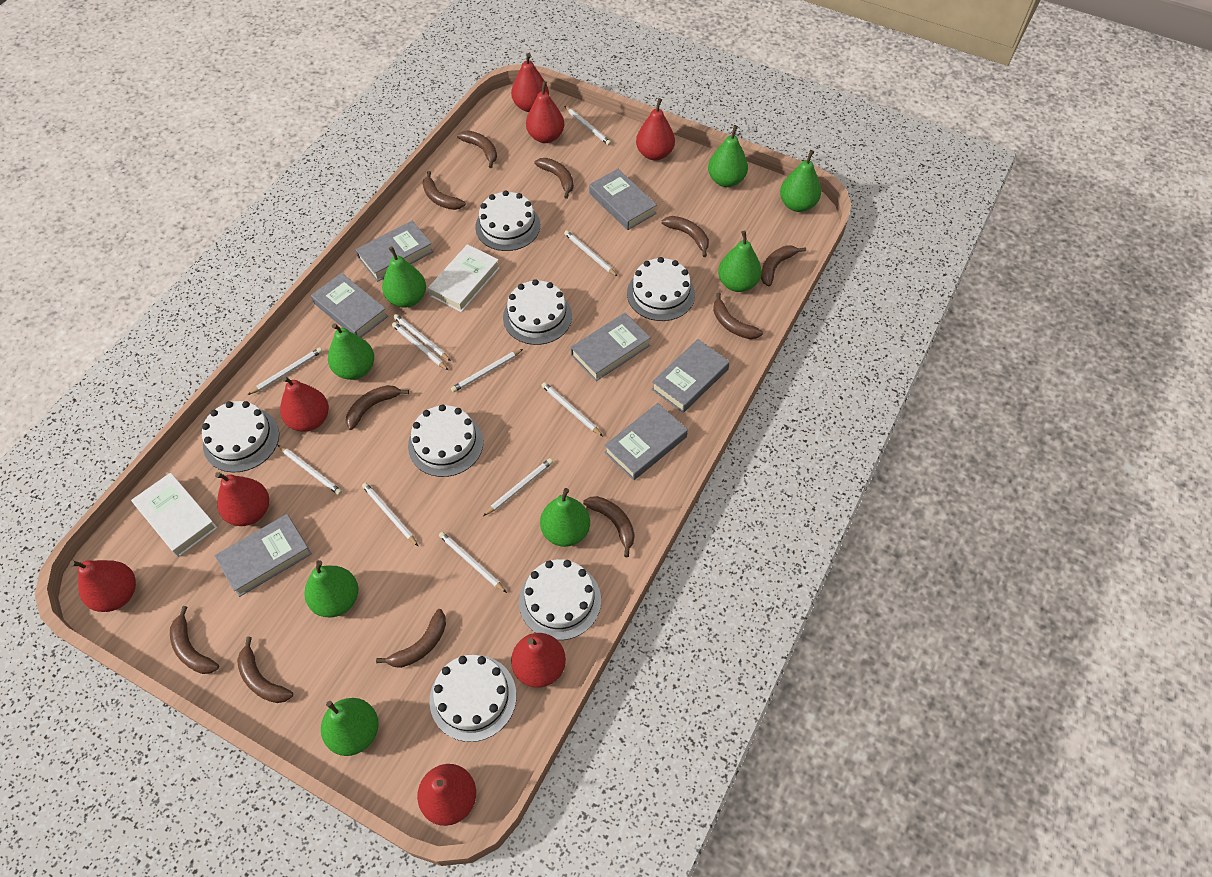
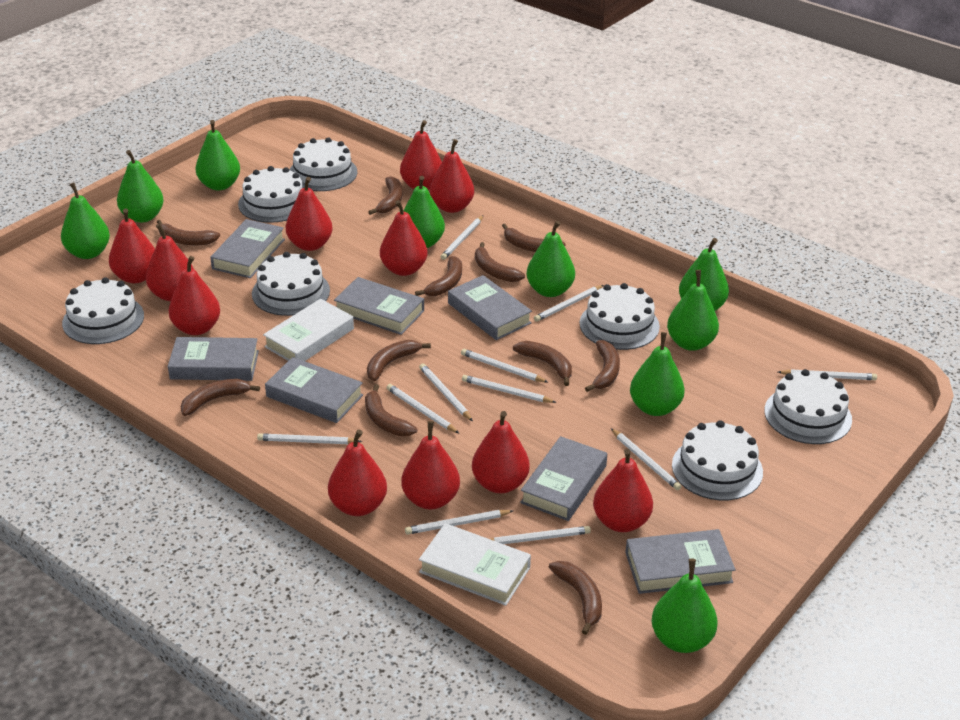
green pear: [304,560,358,618] [321,698,379,756] [328,323,374,380] [382,246,426,308] [540,488,590,547] [708,125,748,187] [718,231,761,292] [780,150,821,212] = 8 -> [61,182,110,259] [117,150,164,223] [195,120,240,190] [403,176,445,248] [527,221,575,297] [630,332,685,416] [652,558,718,653] [667,270,719,351] [679,238,729,311] = 9
red pear: [70,560,136,612] [215,472,269,526] [280,376,329,432] [417,764,476,826] [511,53,549,112] [511,633,566,688] [526,81,564,143] [636,98,675,160] = 8 -> [109,208,155,283] [146,223,194,301] [169,256,220,335] [286,177,333,251] [328,430,387,516] [380,200,427,276] [400,120,442,190] [401,421,460,509] [430,139,474,213] [472,411,530,493] [593,449,653,532] = 11

